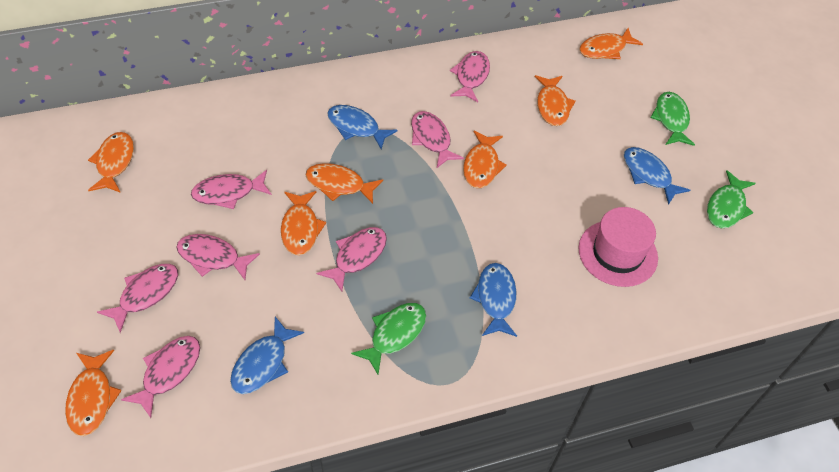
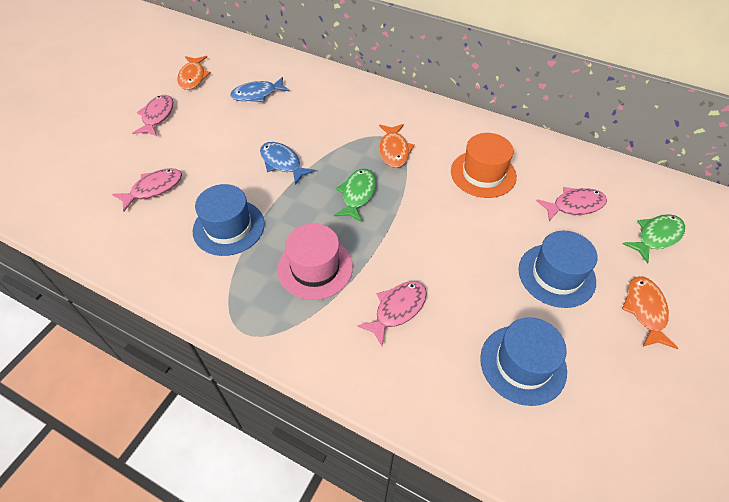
blue fish: [230,317,304,394] [328,105,398,149] [470,263,517,337] [624,147,690,205] = 4 -> [230,77,290,102] [260,142,316,185] = 2
blue hat: none = 0 -> [193,184,265,256] [480,317,567,406] [518,231,598,308] = 3
green fish: [351,303,426,374] [651,92,695,146] [707,170,756,228] = 3 -> [334,169,376,222] [622,214,685,263] = 2
orange fish: [65,350,122,436] [88,132,134,193] [281,191,326,255] [305,163,383,204] [463,131,507,188] [535,75,576,126] [579,28,643,59] = 7 -> [177,56,211,90] [379,124,415,168] [622,276,678,349] = 3
orange hat: none = 0 -> [451,133,517,198] = 1
pink fish: [97,264,178,333] [121,336,200,418] [177,234,260,280] [191,170,272,209] [316,227,387,292] [411,111,464,168] [450,51,490,102] = 7 -> [112,168,182,212] [132,95,173,136] [357,281,427,346] [536,187,607,221] = 4

